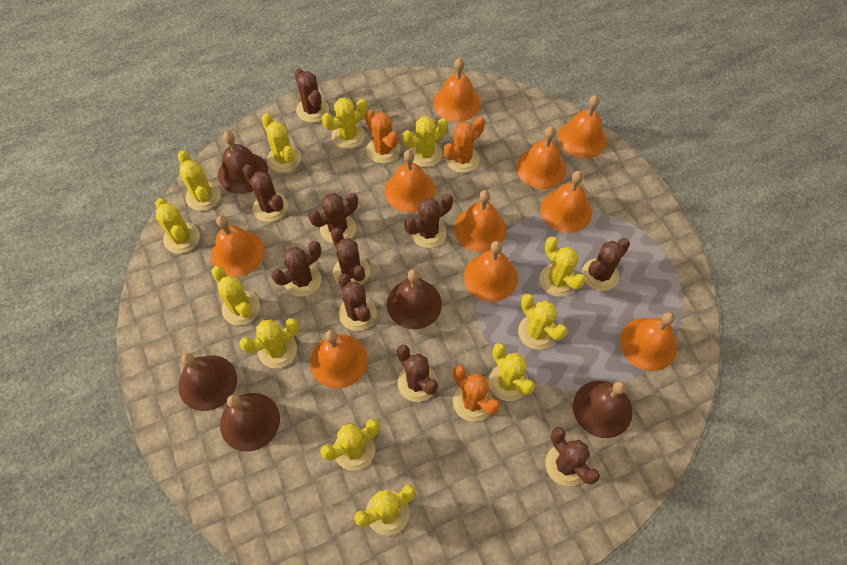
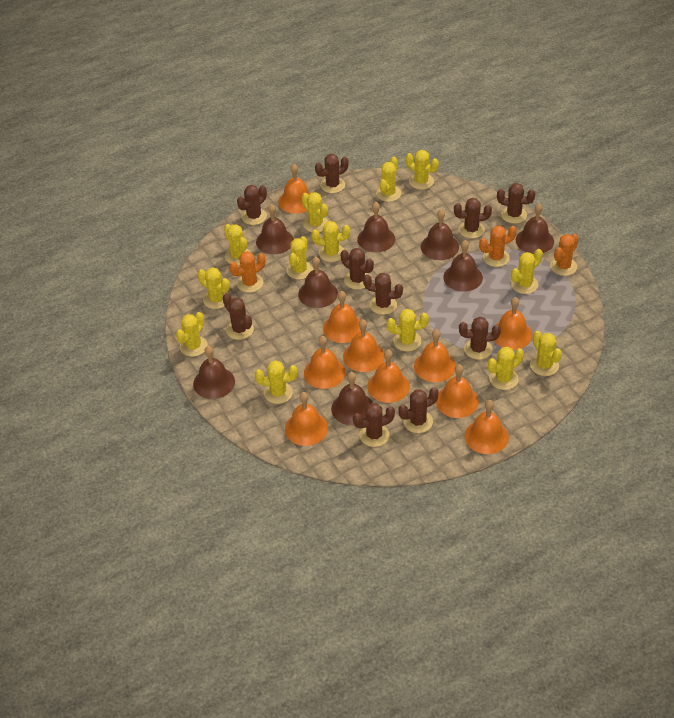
brown bell: [178,353,237,411] [218,131,268,194] [220,393,280,452] [387,269,442,329] [573,380,633,438] = 5 -> [193,346,235,399] [256,204,294,254] [298,256,338,308] [331,372,373,425] [357,202,395,252] [421,209,459,260] [443,240,483,292] [516,203,554,254] = 8
yellow cactus: [155,198,200,254] [178,151,221,211] [211,266,260,325] [239,318,299,368] [261,113,301,173] [320,419,379,471] [322,97,367,149] [354,484,416,535] [402,116,448,167] [489,343,535,401] [518,294,567,350] [540,237,586,297] = 12 -> [176,312,208,357] [198,267,230,309] [224,224,250,265] [255,360,298,404] [287,236,313,280] [302,192,329,232] [311,221,350,262] [376,157,401,202] [387,309,429,352] [405,150,439,190] [488,347,524,390] [511,249,543,294] [530,331,562,376] = 13

